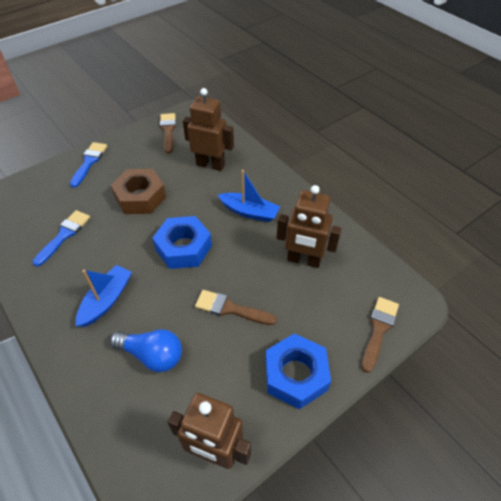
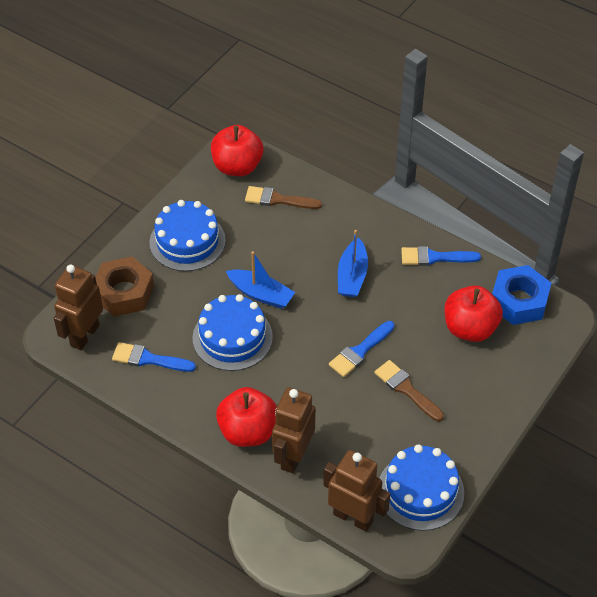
blue brush: [33,210,90,267] [70,142,107,188] = 2 -> [112,342,196,372] [329,321,395,377] [401,246,481,266] = 3
blue cake: none = 0 -> [149,200,226,271] [192,294,273,371] [379,444,464,531] = 3
blue light bulb: [110,329,182,372] = 1 -> none = 0
blue nut: [152,216,212,269] [265,333,331,410] = 2 -> [492,265,551,325] = 1
brown brush: [160,113,176,154] [195,290,277,325] [362,297,399,373] = 3 -> [245,186,322,209] [374,360,444,421] = 2
red apple: none = 0 -> [211,125,263,176] [216,387,277,447] [445,285,503,342] = 3

